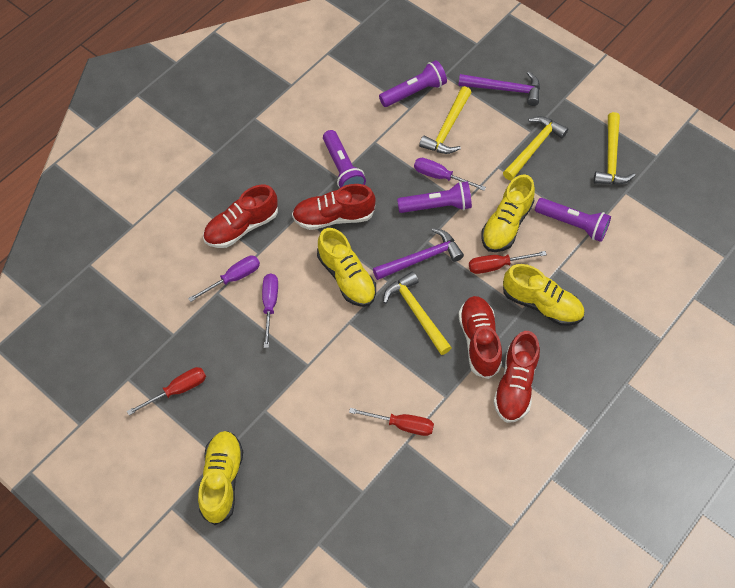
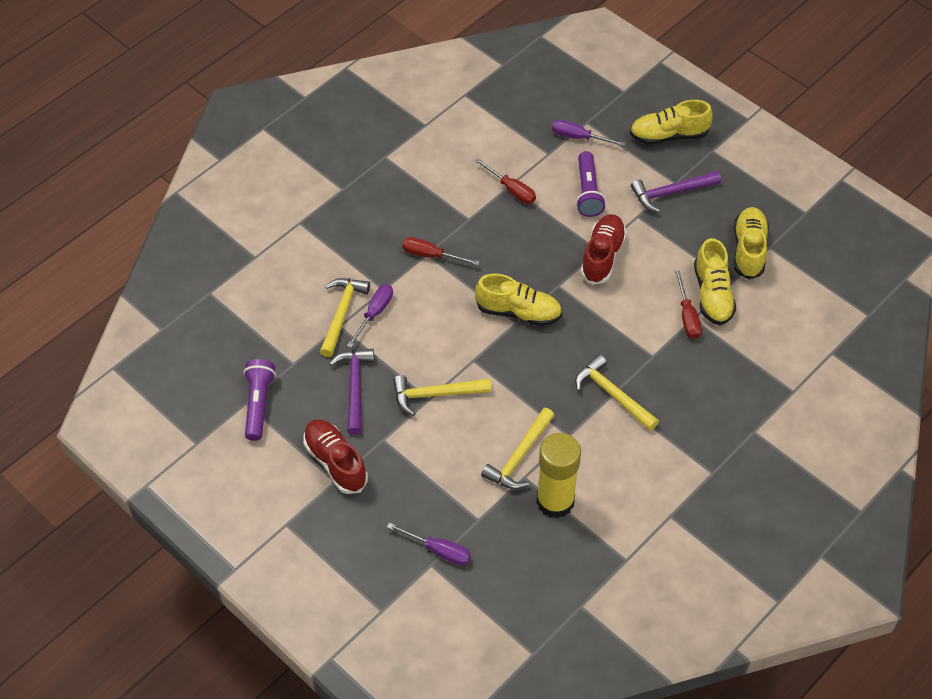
purple flashlight: [323,130,366,188] [379,60,447,107] [397,181,472,213] [535,198,611,242] = 4 -> [244,359,276,441] [576,151,606,217] = 2
red shoe: [203,184,278,248] [292,184,376,230] [458,296,502,379] [494,331,540,423] = 4 -> [303,419,368,494] [580,214,627,285] = 2
yellow glue stick: none = 0 -> [536,433,581,519] = 1

